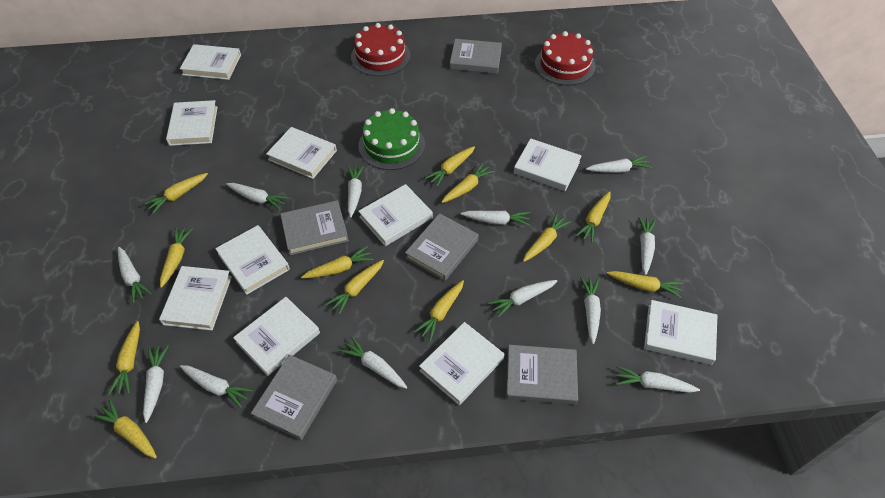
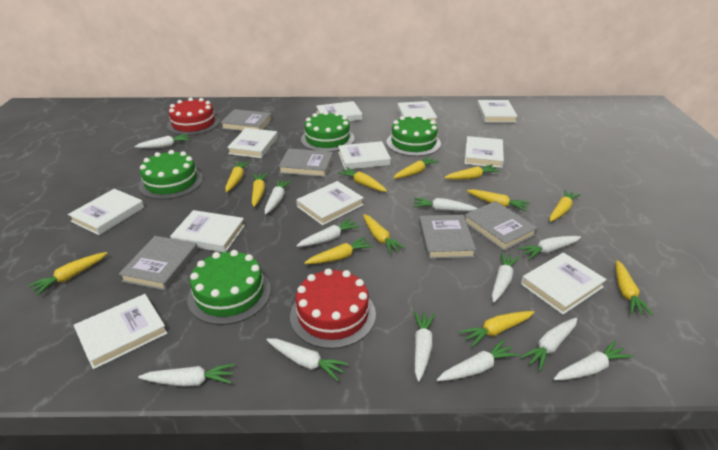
green cake: [358,108,425,170] = 1 -> [139,150,203,199] [187,250,271,325] [301,111,354,152] [387,115,441,156] = 4
white book: [159,266,232,331] [166,100,218,146] [180,44,241,80] [215,225,290,295] [233,297,320,376] [266,127,337,179] [358,184,433,246] [419,322,505,405] [514,138,581,191] [644,300,717,365] = 10 -> [68,189,144,235] [74,294,167,369] [170,210,245,252] [227,128,278,158] [296,181,364,226] [316,101,362,122] [338,141,391,170] [397,101,437,124] [465,136,504,168] [477,100,518,123] [521,252,607,315] = 11

